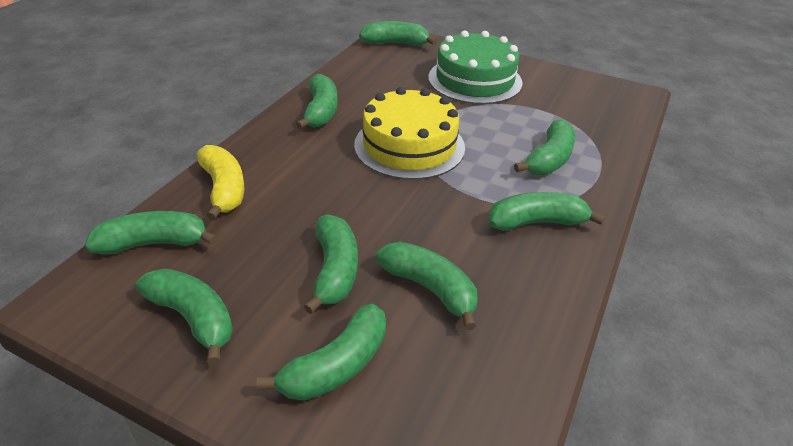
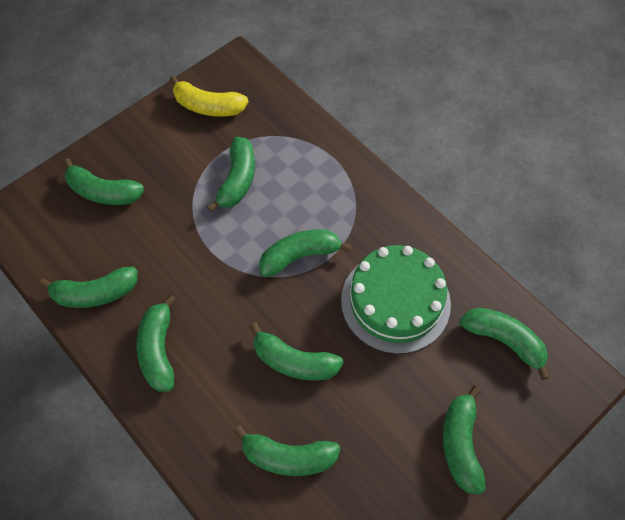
yellow cake: [354,87,465,180] = 1 -> none = 0

